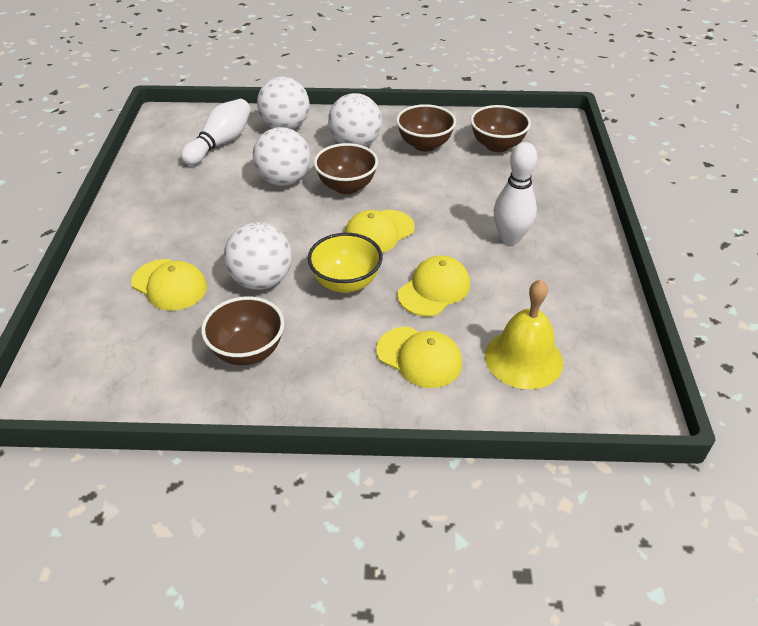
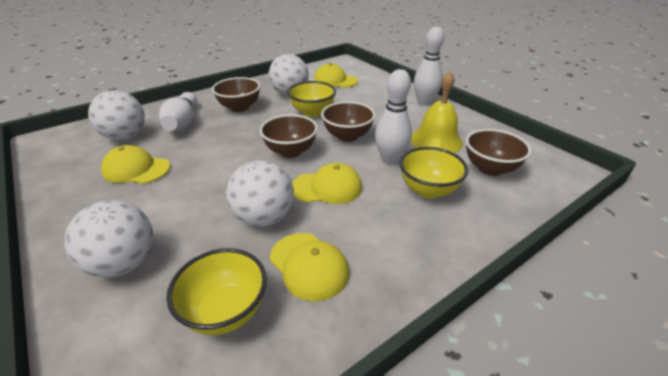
white bowling pin: [181,99,251,165] [493,142,538,245] = 2 -> [159,92,197,131] [375,69,412,165] [414,27,444,106] = 3
yellow bowl: [308,233,383,293] = 1 -> [166,248,267,335] [287,81,336,117] [399,147,468,199] = 3

